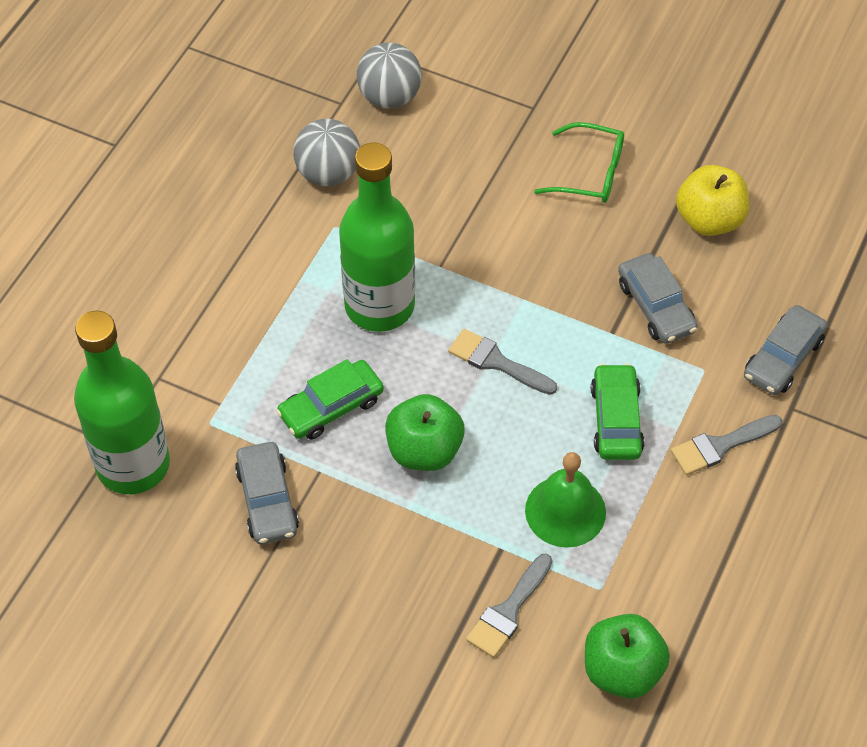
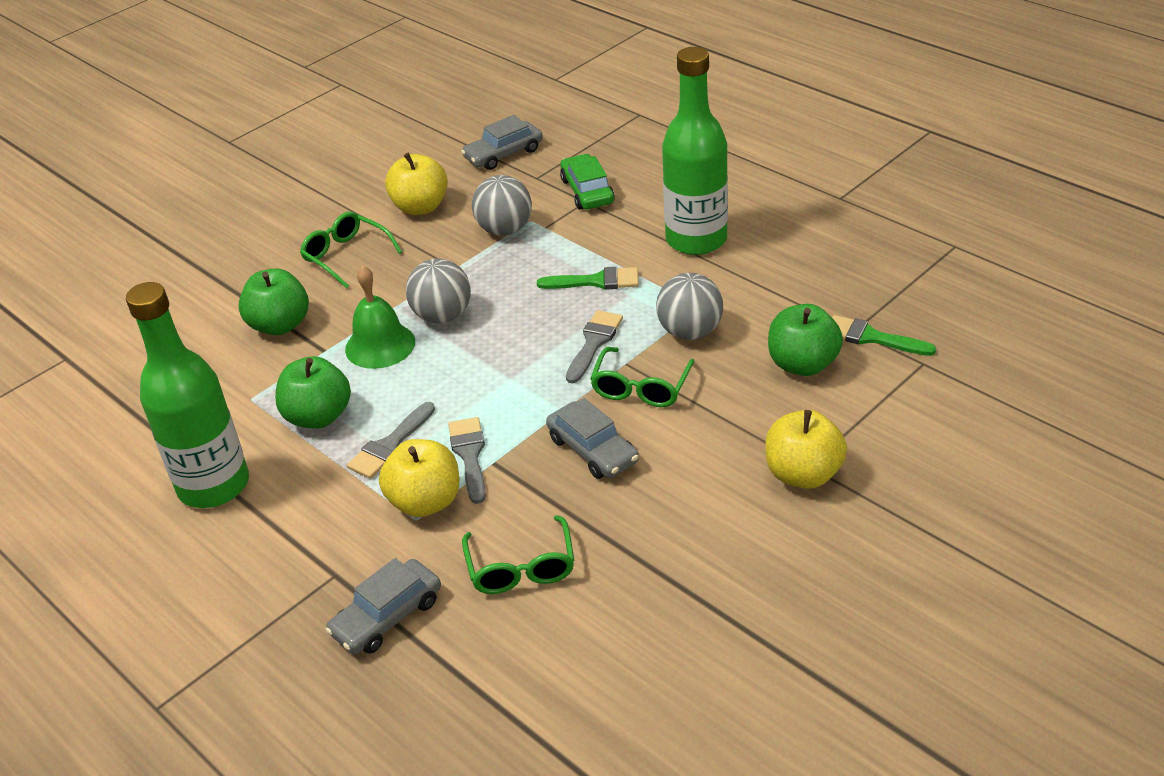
green apple: [385,394,465,471] [585,614,670,699] = 2 -> [238,268,309,335] [275,356,351,429] [768,304,843,376] = 3
green brush: none = 0 -> [537,267,639,290] [832,315,936,356] = 2
green car: [276,359,384,440] [591,363,645,460] = 2 -> [560,154,615,209] = 1
green glasses: [534,122,624,203] = 1 -> [300,212,402,289] [462,515,574,594] [590,347,695,407] = 3
grey ball: [293,119,360,186] [357,42,422,109] = 2 -> [406,259,471,323] [472,175,532,236] [656,273,723,340] = 3
yellow apple: [676,165,749,236] = 1 -> [379,439,460,517] [385,153,448,215] [765,410,847,489] = 3

